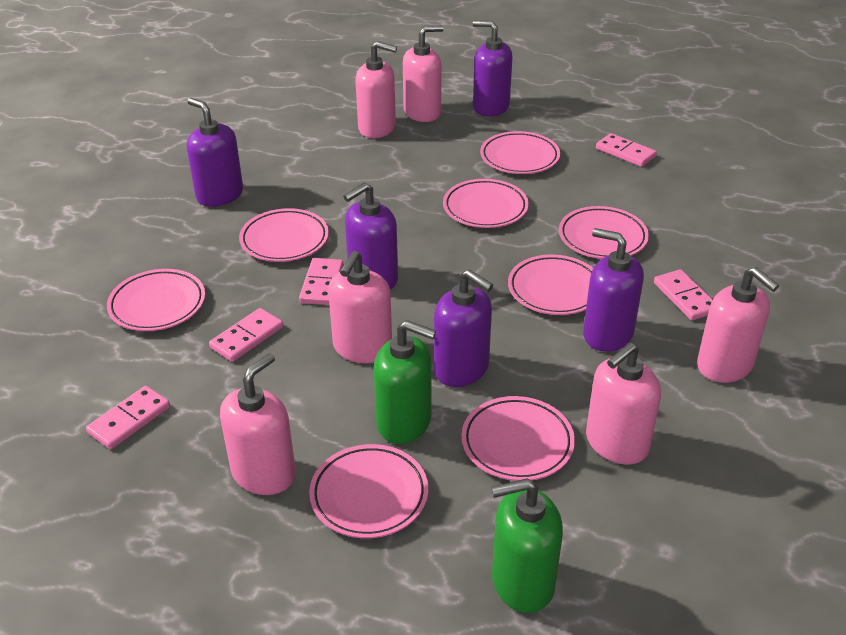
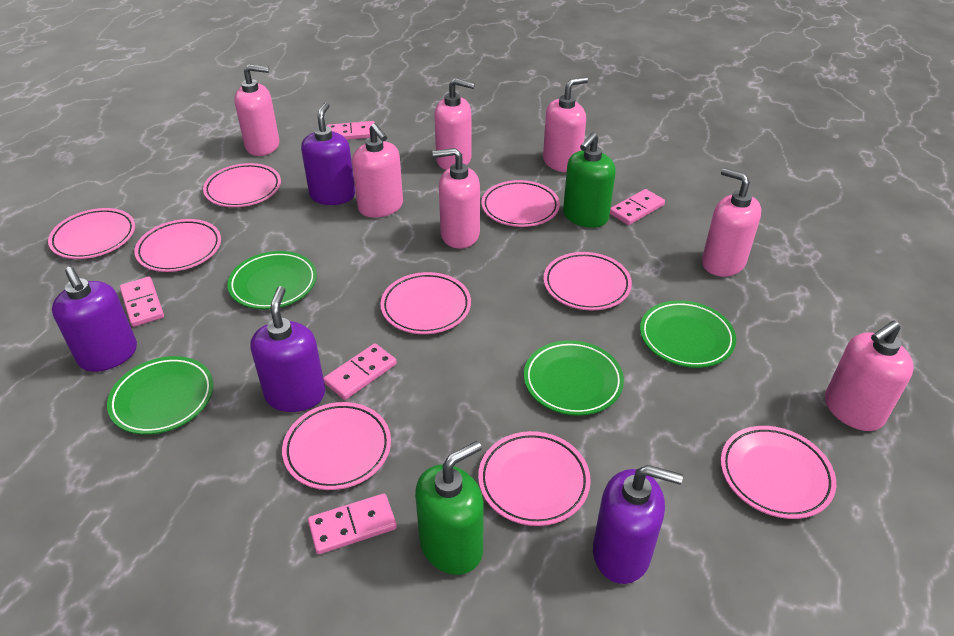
green plate: none = 0 -> [107,356,213,435] [227,251,317,309] [524,340,624,416] [640,300,736,368] = 4
pink plate: [107,269,205,331] [239,208,329,262] [309,444,428,538] [443,179,529,228] [461,396,575,481] [480,131,560,174] [508,254,593,315] [559,206,649,259] = 8 -> [48,208,135,259] [134,219,221,272] [203,163,281,207] [282,402,391,490] [380,272,471,334] [478,431,591,526] [482,180,560,227] [544,252,632,310] [721,426,836,519] = 9
pink soap dispenser: [220,353,296,495] [328,251,392,363] [356,41,397,138] [403,25,444,122] [586,342,661,465] [697,267,779,383] = 6 -> [234,64,279,156] [352,123,403,218] [433,148,480,249] [434,78,475,170] [543,77,588,172] [702,168,762,277] [825,321,914,431] = 7
purple soap dispenser: [187,98,243,207] [343,182,398,289] [434,269,493,387] [473,20,513,116] [583,228,644,352] = 5 -> [52,267,137,372] [250,286,325,412] [301,103,355,205] [593,465,683,584] = 4

